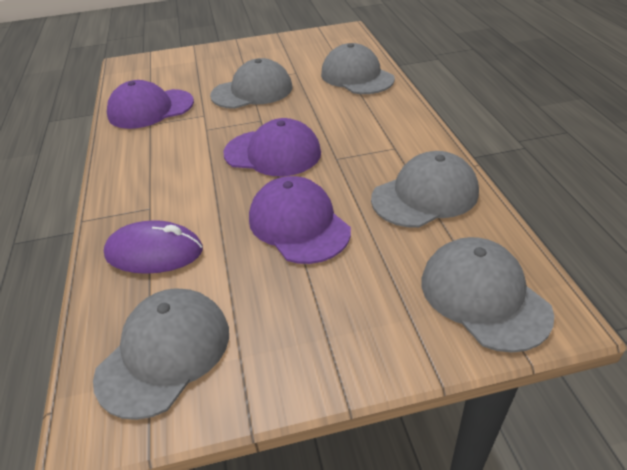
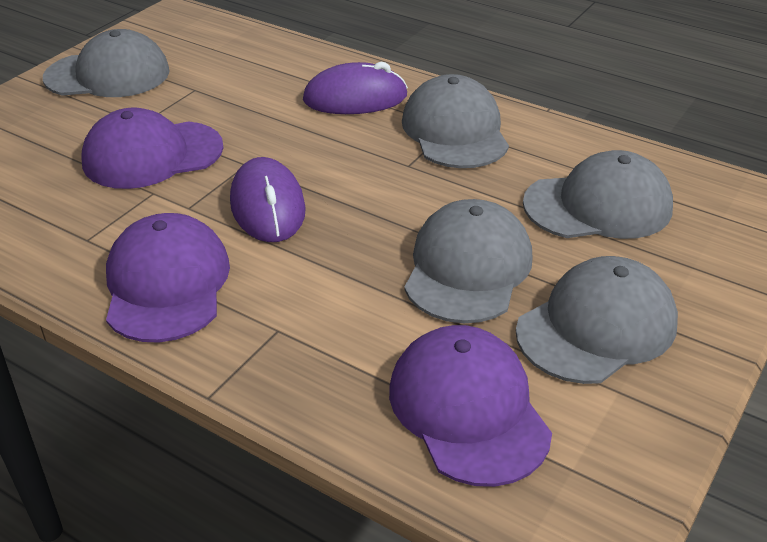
purple mouse: [104,220,203,274] = 1 -> [230,157,306,242] [303,62,408,114] = 2

